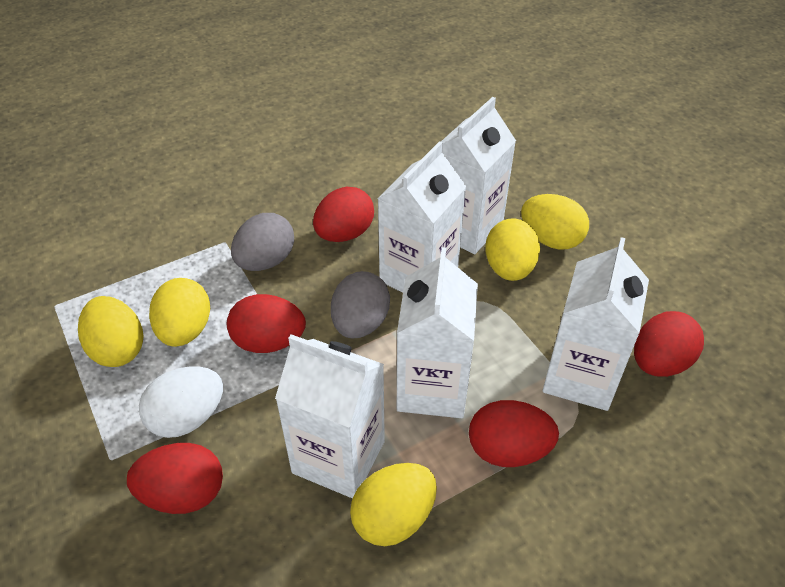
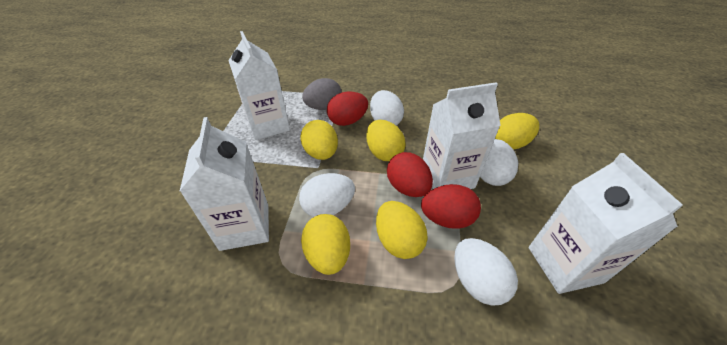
grey egg: [231,213,294,271] [331,271,390,338] = 2 -> [302,78,342,110] = 1
red egg: [127,443,223,514] [227,294,306,353] [313,187,374,242] [469,400,559,467] [634,311,704,377] = 5 -> [327,91,368,126] [387,152,433,197] [421,184,481,229] = 3
white carton: [275,334,385,499] [377,141,467,293] [397,247,478,418] [441,97,516,254] [543,237,649,411] = 5 -> [180,117,269,251] [228,31,290,140] [423,82,501,189] [529,153,683,294] = 4
white egg: [139,367,223,438] = 1 -> [299,173,355,217] [370,90,404,125] [454,238,518,306] [480,139,518,186] = 4

